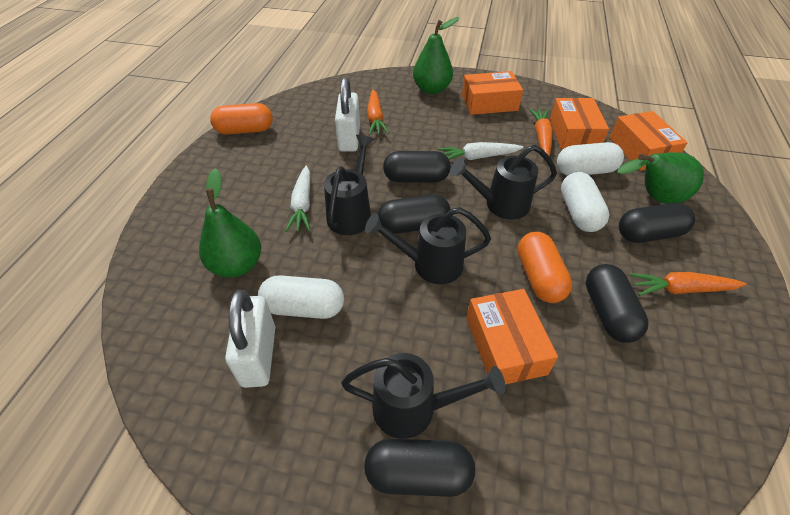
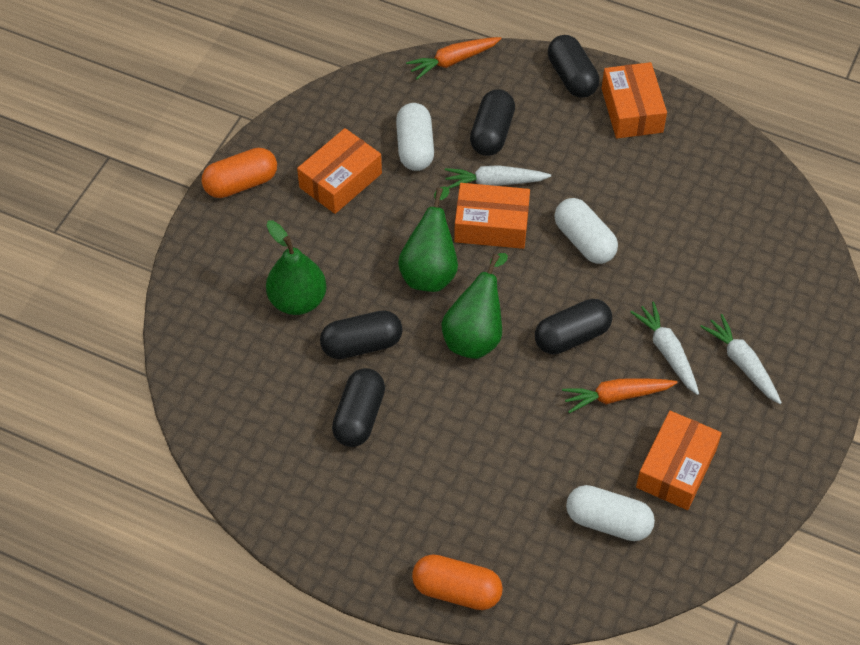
black watering can: [324,135,374,235] [341,353,505,439] [365,207,491,284] [450,145,557,220] = 4 -> none = 0
orange carrot: [367,90,389,135] [529,109,553,156] [630,272,747,296] = 3 -> [406,37,502,80] [562,378,678,413] = 2
white carrot: [285,166,310,232] [437,142,524,160] = 2 -> [445,165,551,189] [630,301,699,395] [700,314,782,404] = 3
white padlock: [225,290,275,388] [335,77,360,152] = 2 -> none = 0

